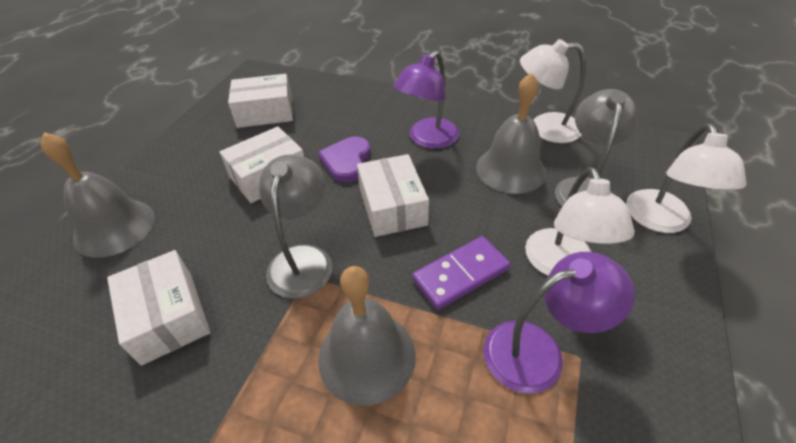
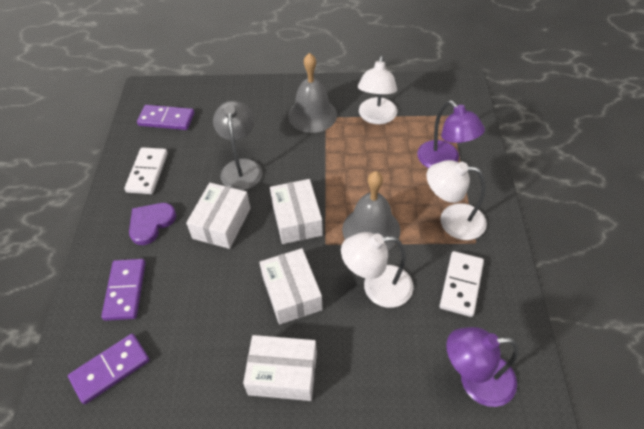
grey bell: [41,132,155,258] [318,266,416,406] [476,72,547,194] = 3 -> [288,53,337,133] [342,171,400,250] = 2
grey lamp: [259,154,333,299] [555,89,637,207] = 2 -> [213,101,262,190] = 1
purple domino: [412,236,510,310] = 1 -> [68,334,150,404] [101,259,146,321] [137,105,194,130] = 3
white domino: none = 0 -> [124,147,168,194] [440,251,484,317] = 2

